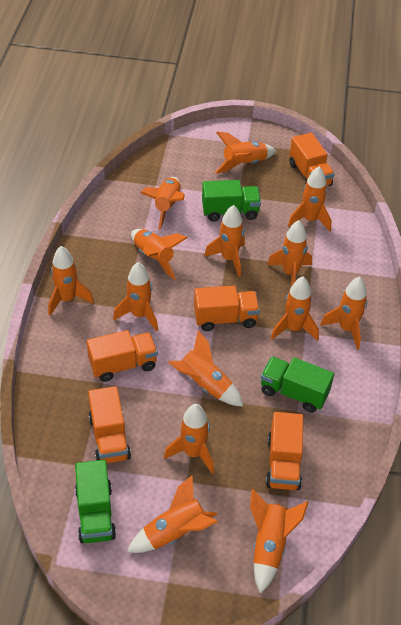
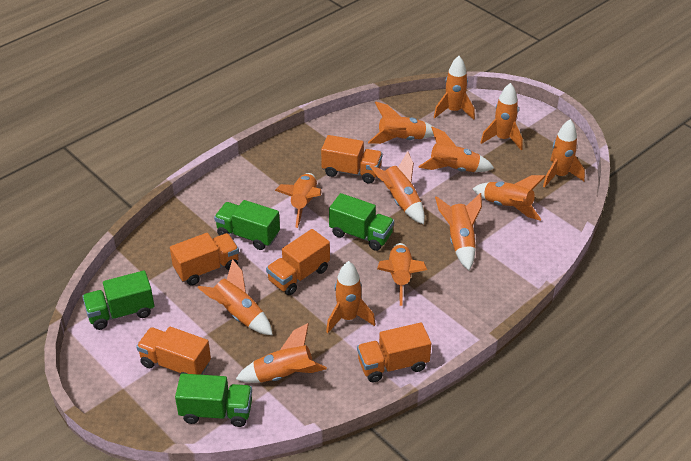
green truck: [75,460,116,543] [202,180,261,222] [261,356,334,413] = 3 -> [82,271,154,330] [175,373,252,427] [214,200,280,250] [329,193,394,251] = 4
orange rocket: [48,246,94,315] [113,262,158,332] [127,475,218,553] [131,229,187,280] [140,177,185,229] [164,404,214,474] [168,330,244,407] [204,205,245,277] [215,132,276,174] [250,489,309,594] [267,220,312,287] [271,277,319,341] [288,166,332,231] [320,277,367,350] = 14 -> [198,259,273,335] [236,323,327,383] [275,173,322,228] [326,261,376,333] [368,101,434,144] [370,151,425,224] [377,243,427,306] [418,127,494,172] [434,56,475,120] [435,193,482,270] [472,175,546,221] [480,83,523,150] [543,119,585,188] = 13

